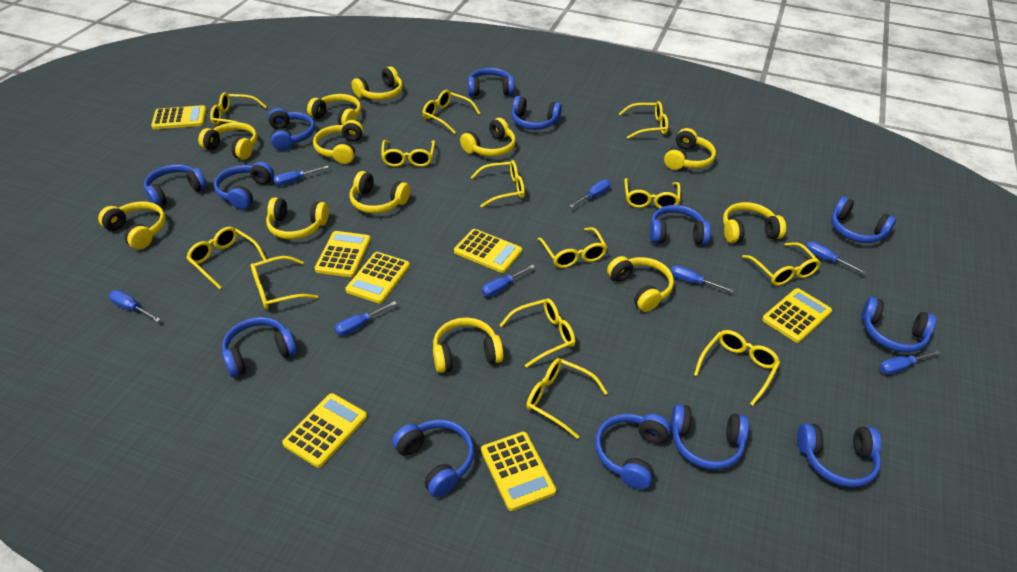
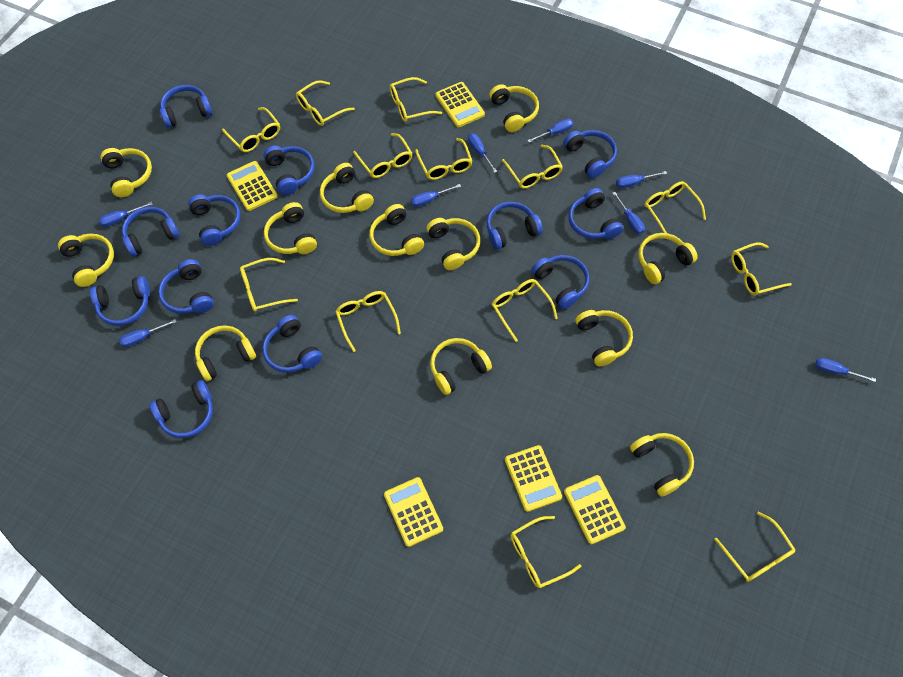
blue headphones: [144,164,207,207] [214,162,274,209] [222,317,297,377] [268,108,315,151] [392,420,474,497] [468,68,514,96] [512,96,562,130] [595,414,671,490] [650,205,711,245] [670,404,749,470] [797,423,881,487] [831,197,896,243] [861,297,936,353] = 13 -> [90,276,150,326] [122,207,180,256] [149,380,213,438] [158,259,214,314] [160,85,212,128] [188,194,241,246] [262,315,322,373] [263,146,314,195] [486,202,543,250] [531,255,589,309] [563,130,617,178] [568,188,623,239] = 12
yellow calculator: [151,105,206,129] [282,393,367,468] [315,231,371,277] [346,252,410,304] [454,229,522,273] [481,432,556,511] [762,288,832,343] = 7 -> [227,161,278,211] [384,477,443,547] [435,82,485,127] [505,445,562,512] [564,475,626,544] = 5

